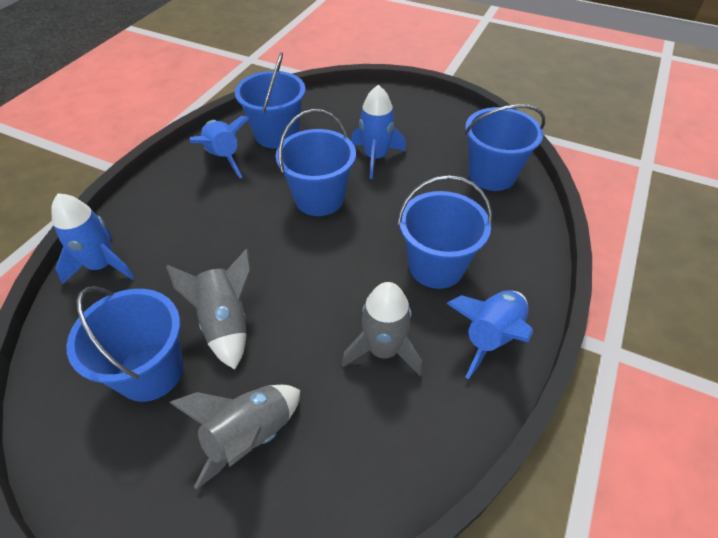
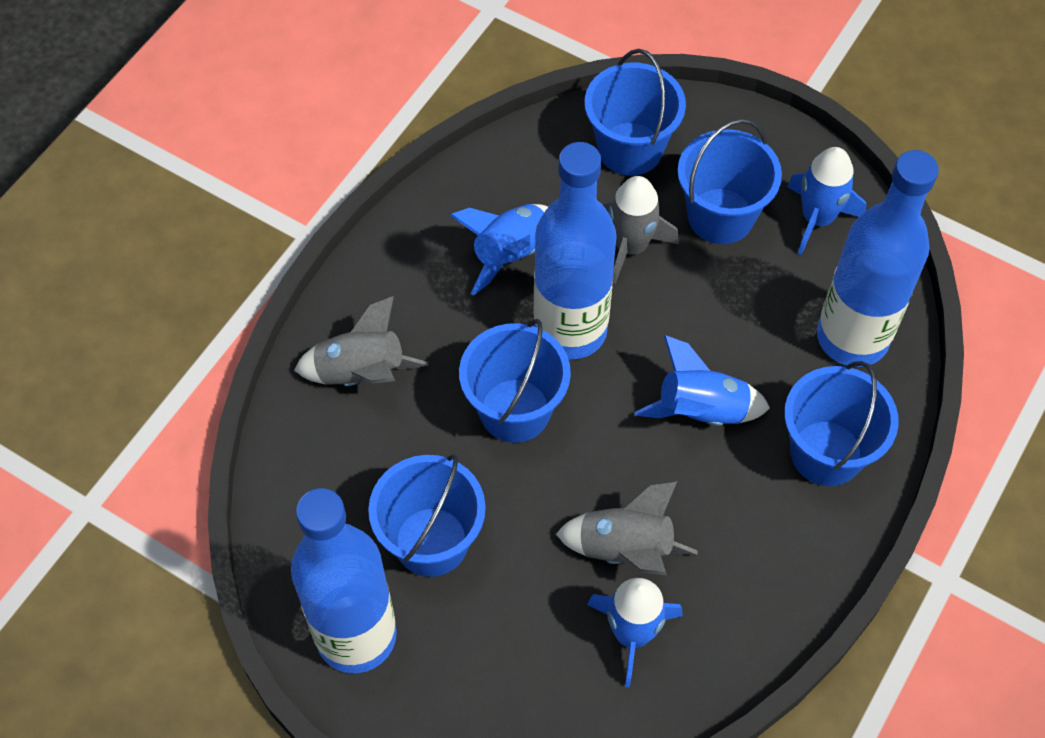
blue bottle: none = 0 -> [291,488,397,673] [534,142,617,359] [817,150,939,367] = 3

